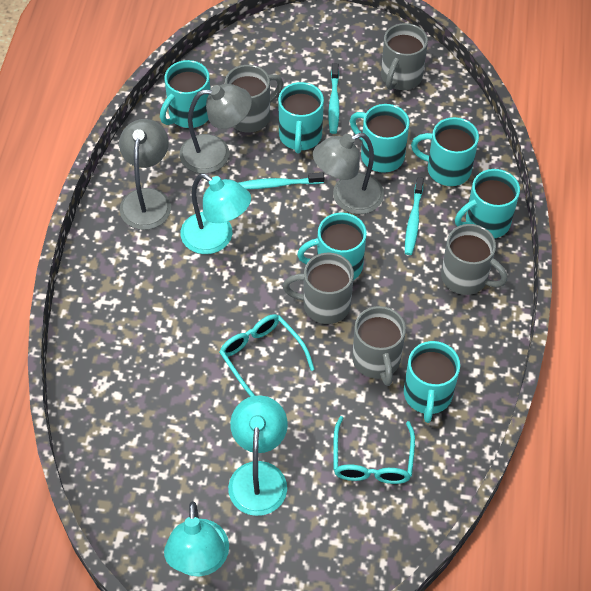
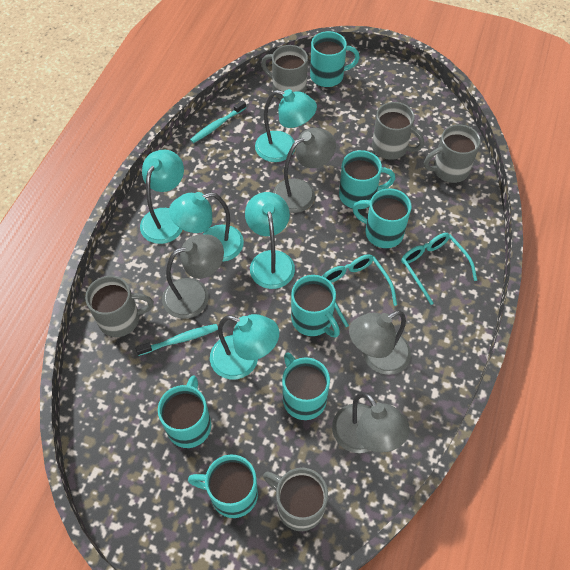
grey lamp: [119,119,171,230] [179,84,252,174] [313,133,384,214] = 3 -> [162,234,224,319] [273,128,336,213] [332,392,410,453] [349,310,411,375] = 4
turquoise lamp: [164,501,229,576] [181,173,251,254] [228,395,288,516] = 3 -> [140,150,184,244] [169,192,244,262] [210,314,280,379] [245,192,295,289] [255,89,317,162] = 5
turquoise toothbrush: [239,172,324,189] [328,63,340,134] [405,177,424,255] = 3 -> [135,324,218,356] [190,100,246,143] = 2

